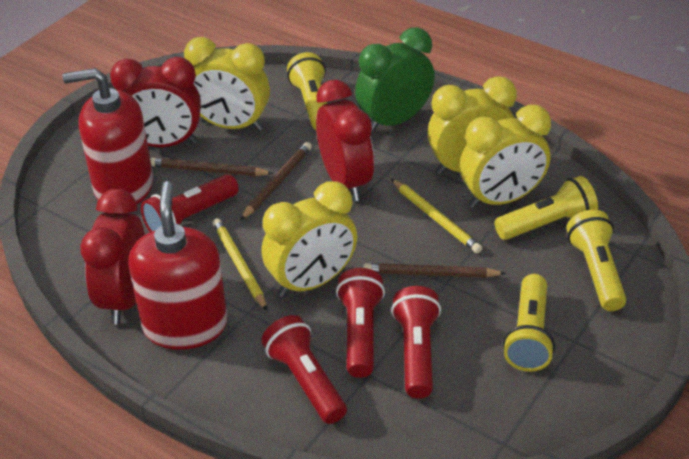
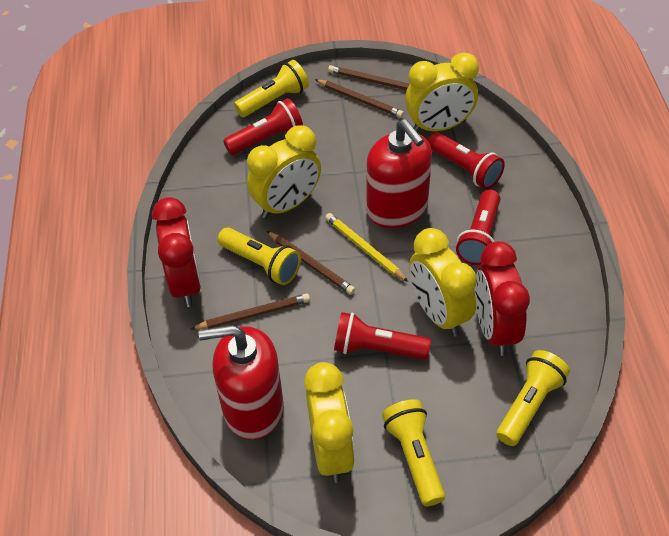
brown pencil: [150,157,273,176] [240,142,312,220] [364,263,506,278] = 3 -> [191,293,310,330] [267,231,355,295] [315,79,404,118] [328,65,410,90] = 4
green clock: [355,27,435,133] = 1 -> none = 0
red clock: [80,189,145,325] [110,57,201,147] [316,80,374,201] = 3 -> [152,197,201,307] [475,241,530,356] = 2
yellow pencil: [212,218,267,311] [391,179,482,253] = 2 -> [325,213,408,282] = 1

